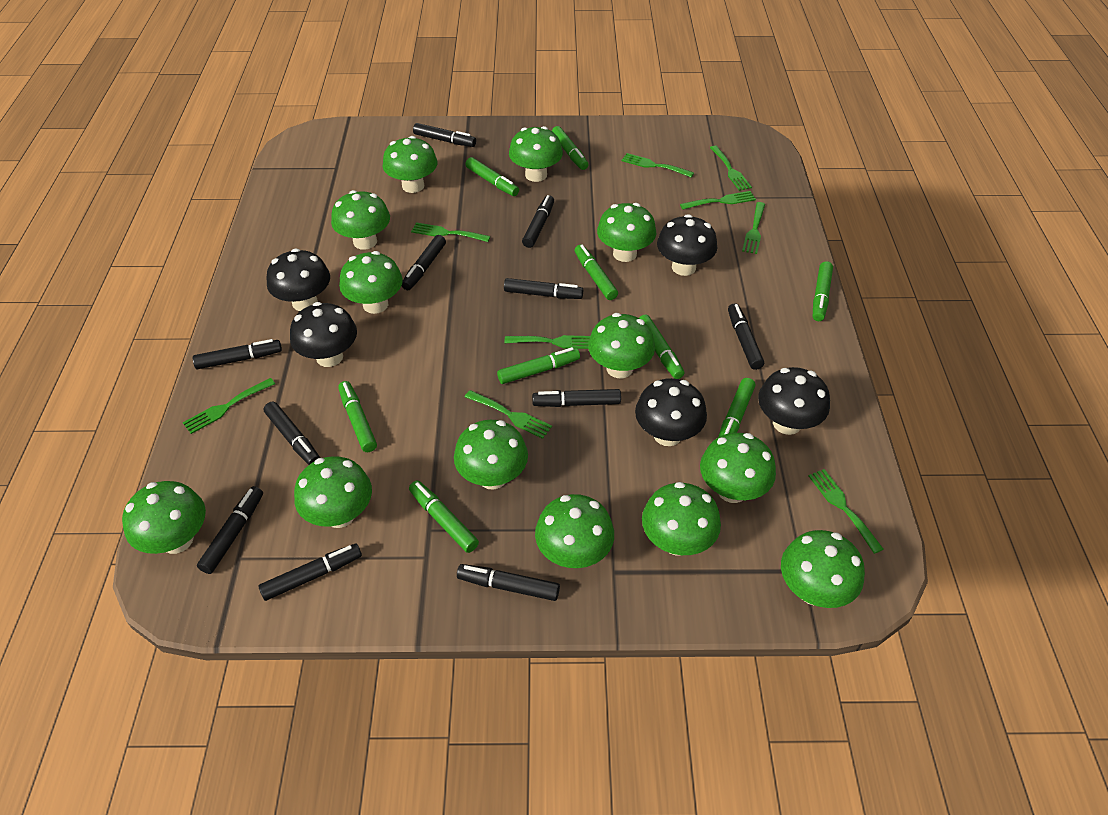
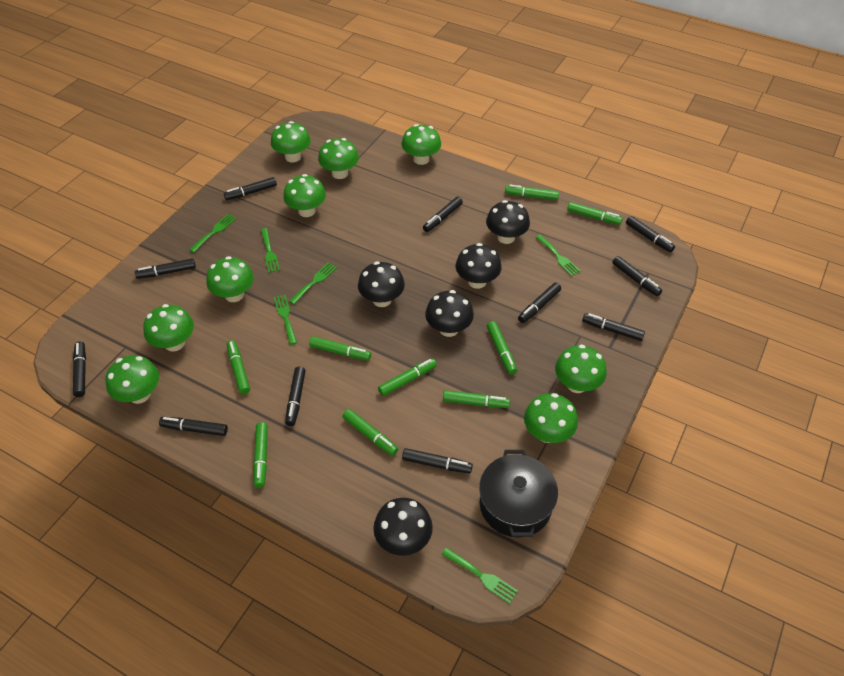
black pot: none = 0 -> [479,450,558,537] = 1
green fork: [183,378,275,434] [411,222,490,242] [465,390,552,439] [504,335,590,349] [622,153,694,177] [680,191,756,210] [710,146,752,191] [742,202,765,254] [808,469,884,554] = 9 -> [189,214,236,253] [261,228,280,273] [274,295,297,345] [289,262,337,304] [442,547,518,604] [536,235,581,276] = 6
green mushroom: [122,481,206,554] [294,456,372,528] [331,190,390,250] [339,251,403,314] [383,136,438,193] [454,420,528,490] [509,126,563,182] [535,494,614,568] [588,313,655,378] [597,203,656,262] [642,482,721,556] [700,433,776,503] [781,530,865,608] = 13 -> [105,355,159,404] [143,304,194,352] [207,256,254,302] [271,121,311,162] [283,174,326,217] [318,138,359,179] [402,124,441,165] [524,393,578,443] [555,345,607,393] = 9

